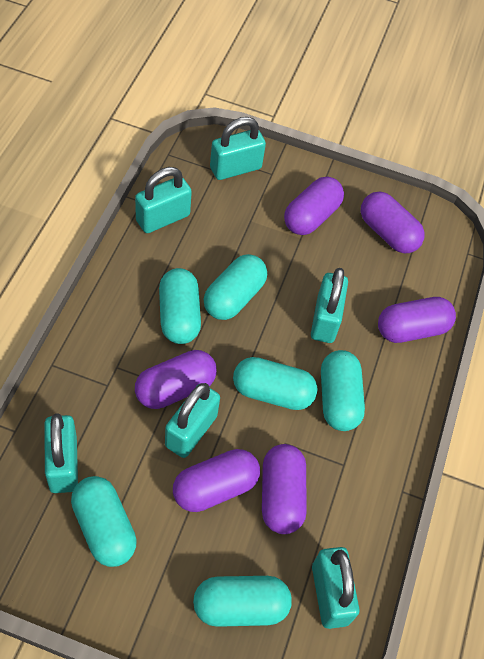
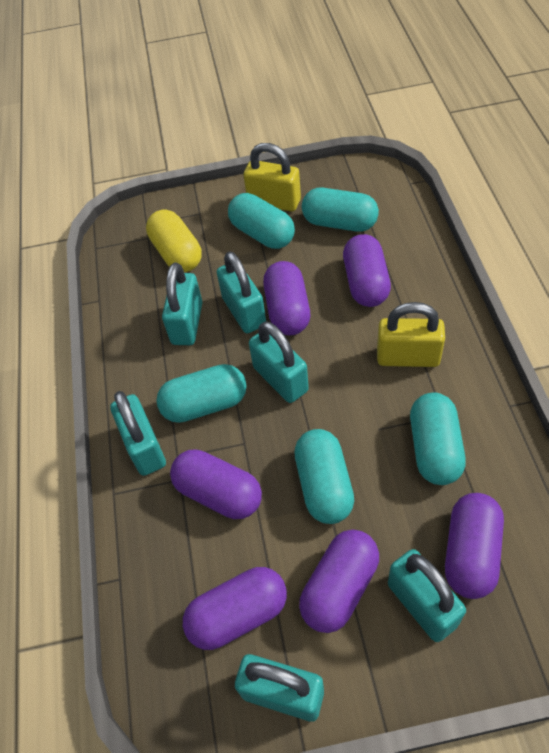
turquoise capsule: [71,476,137,567] [159,268,201,344] [193,576,292,627] [204,254,267,320] [233,357,318,410] [321,350,365,431] = 6 -> [156,364,247,423] [228,193,295,249] [294,429,354,524] [302,188,379,232] [410,393,466,485] = 5
yellow capsule: none = 0 -> [146,210,202,272] = 1
yellow padlock: none = 0 -> [244,143,301,212] [377,302,445,367] = 2

